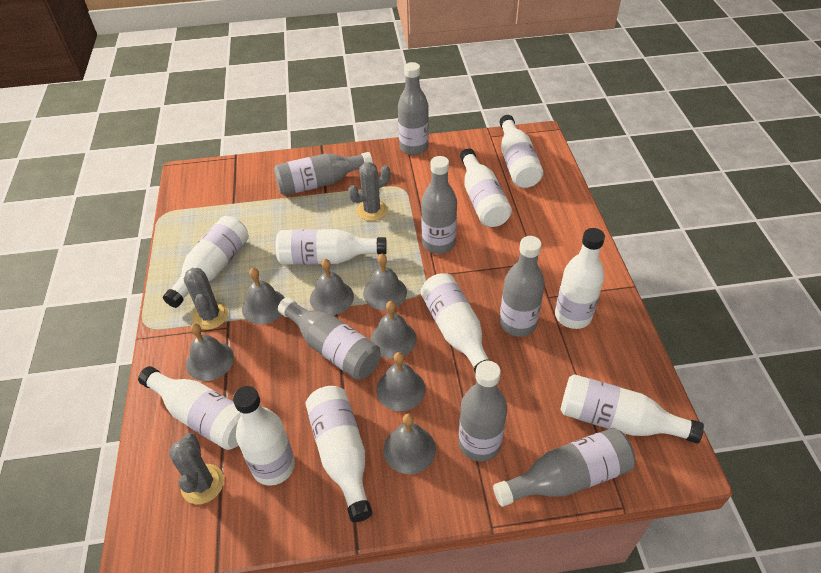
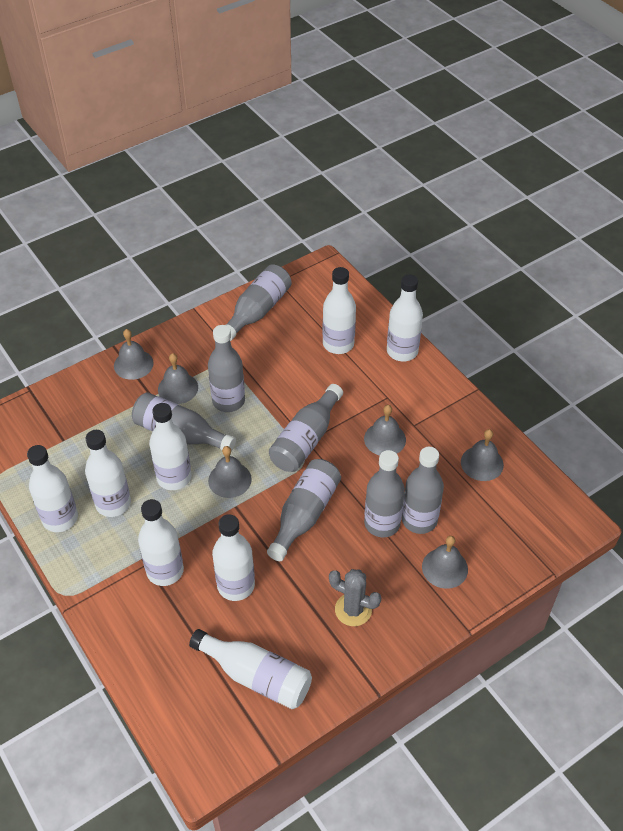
grey bell: [186,323,234,381] [242,268,285,324] [310,259,354,315] [363,254,407,310] [370,301,417,359] [376,352,426,411] [383,414,436,474] = 7 -> [114,329,154,380] [158,353,198,404] [208,446,252,498] [364,405,406,455] [422,536,468,589] [461,429,504,481] = 6
grey cactus: [169,433,224,504] [184,268,228,330] [348,162,390,221] = 3 -> [329,569,381,626] = 1
white bottle: [138,366,241,450] [163,216,249,308] [233,386,295,486] [276,229,387,265] [306,386,372,522] [421,273,491,373] [460,148,512,227] [500,115,543,188] [555,228,605,329] [561,374,704,443] = 10 -> [27,445,78,532] [85,430,131,517] [138,499,184,586] [149,403,191,490] [189,629,312,709] [212,514,255,601] [322,267,356,354] [387,274,423,362] = 8

